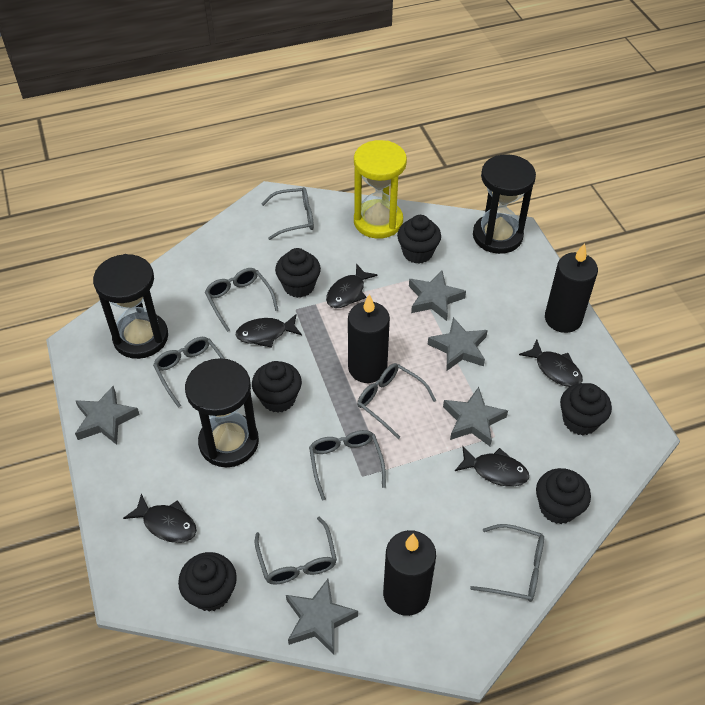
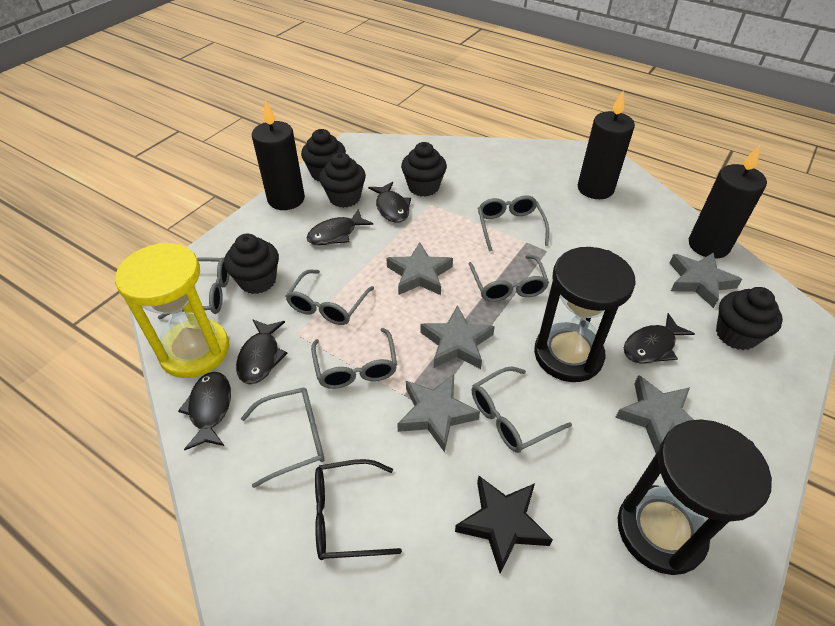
black cupcake: [178,552,237,612] [252,361,302,413] [275,248,321,298] [397,215,441,264] [536,468,591,524] [560,383,612,435] = 6 -> [224,234,279,294] [301,129,346,182] [319,152,366,208] [401,142,447,197] [716,287,783,350] = 5
black glasses: none = 0 -> [315,459,402,560] = 1
black hourglass: [93,254,168,359] [185,358,259,467] [473,154,536,254] = 3 -> [534,247,636,382] [618,419,772,575] = 2
black star: none = 0 -> [455,476,553,574] = 1

